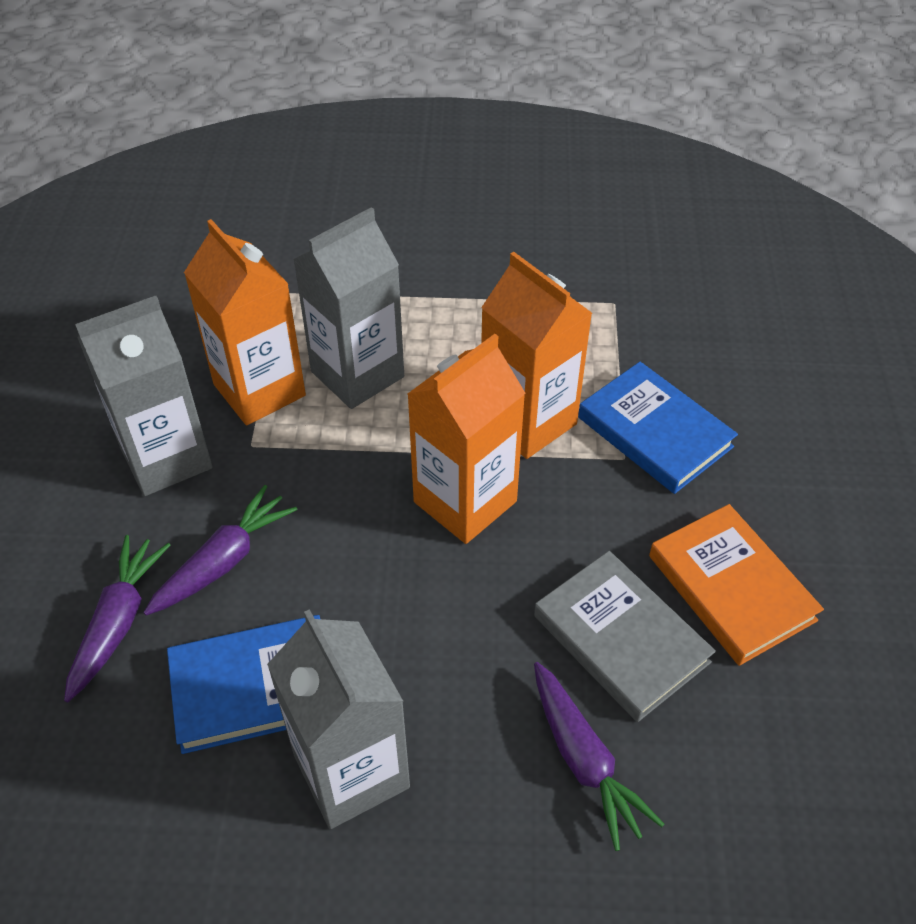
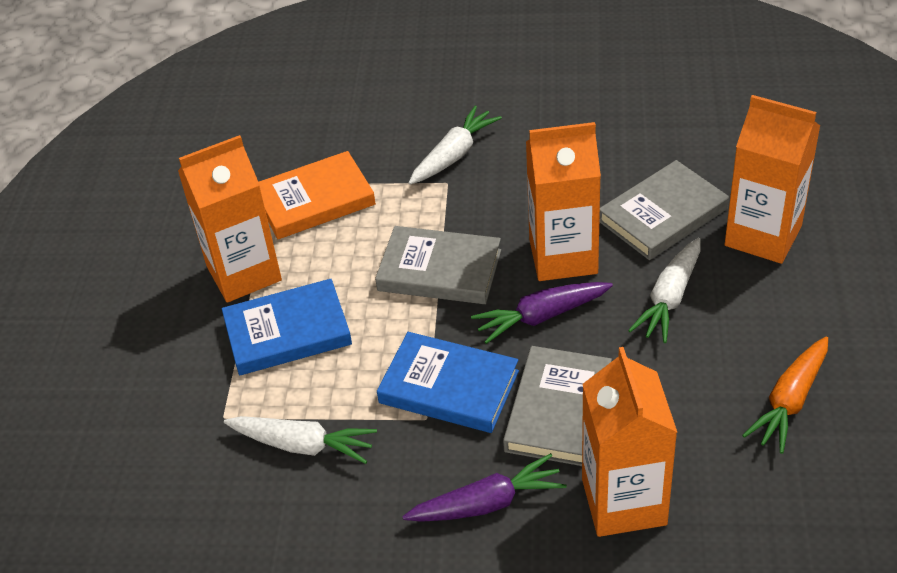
grey book: [534,551,716,722] = 1 -> [375,226,501,304] [503,346,612,466] [599,160,729,260] = 3
grey carton: [75,296,213,496] [267,609,410,829] [293,207,404,409] = 3 -> none = 0
orange carrot: none = 0 -> [742,336,828,454] = 1
orange carton: [184,219,306,425] [407,334,526,544] [481,252,592,459] = 3 -> [178,135,282,303] [526,122,601,281] [582,347,677,537] [725,95,820,264] = 4
purple carrot: [64,535,170,702] [144,485,298,616] [534,662,664,851] = 3 -> [402,453,567,522] [471,282,613,344] = 2
white carrot: none = 0 -> [224,416,377,464] [409,106,502,184] [628,238,701,343] = 3

